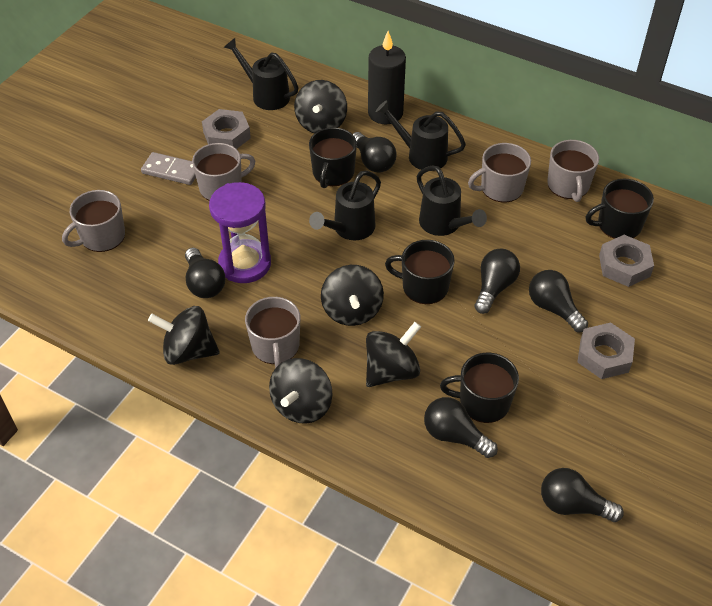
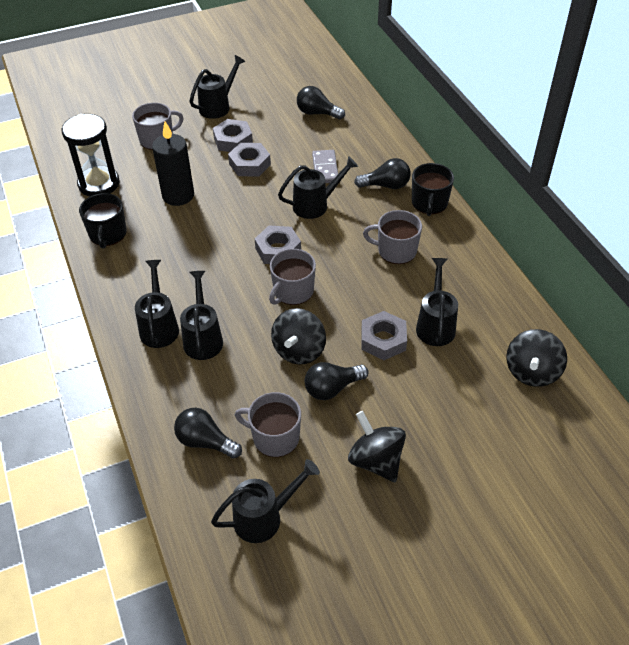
black hourglass: none = 0 -> [62,114,120,196] = 1
black light bulb: [185,247,225,298] [353,132,396,173] [424,397,498,458] [474,249,520,314] [529,270,588,332] [541,468,624,522] = 6 -> [174,408,242,459] [297,86,345,120] [305,362,369,400] [354,158,411,189] = 4
black mug: [309,127,357,188] [385,240,455,304] [440,353,519,423] [586,179,654,239] = 4 -> [79,193,127,249] [412,163,454,216] = 2
black spinning top: [148,306,220,365] [269,358,332,424] [294,80,347,133] [321,265,384,326] [366,322,421,387] = 5 -> [271,308,326,364] [348,411,406,482] [506,329,567,387] = 3
black watering can: [224,38,299,110] [309,171,381,241] [375,100,466,171] [417,165,487,236] = 4 -> [135,260,179,348] [180,271,223,360] [190,55,246,119] [211,459,320,543] [278,156,358,219] [416,258,458,346] = 6
grey mug: [62,190,125,252] [192,143,255,201] [245,297,300,368] [468,143,531,202] [547,140,599,202] = 5 -> [132,103,184,150] [235,392,301,457] [269,249,316,305] [363,210,422,264] = 4
grey nut: [202,109,251,149] [577,322,635,379] [599,235,654,287] = 3 -> [213,119,253,152] [228,143,271,176] [255,225,301,264] [361,311,407,360] = 4
purple hourglass: [209,182,271,283] = 1 -> none = 0

